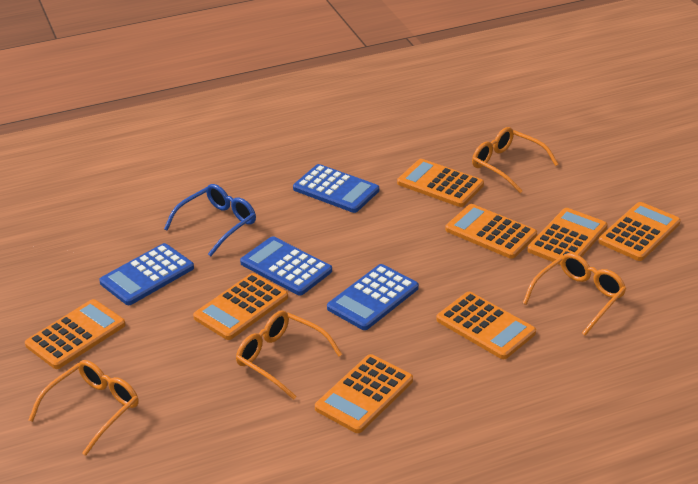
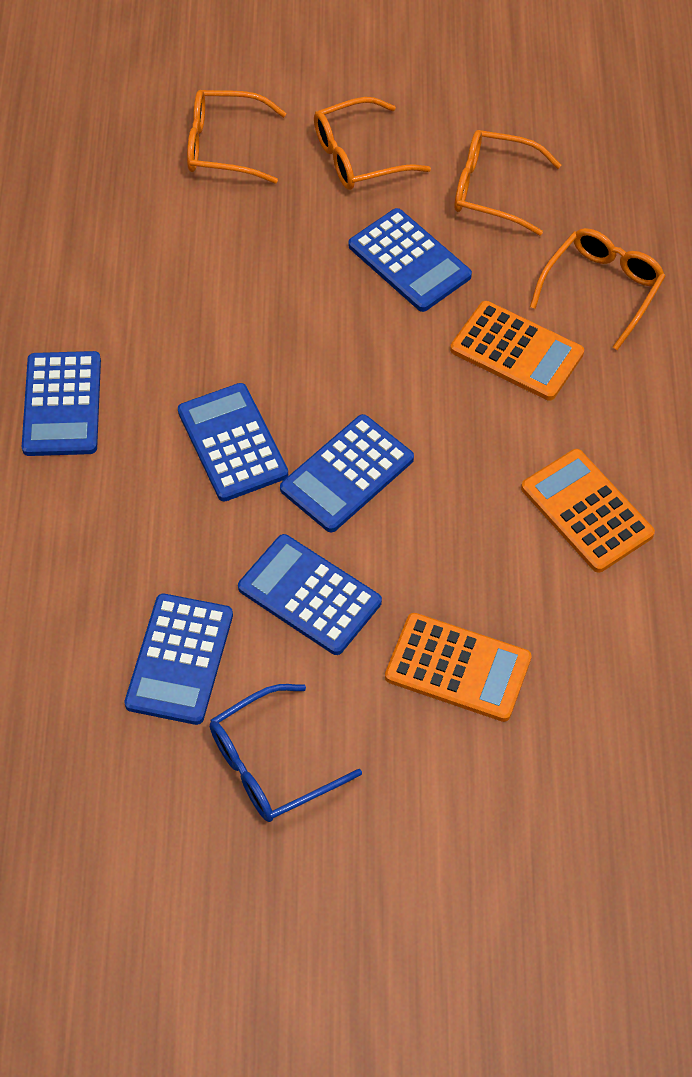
blue calculator: [99,243,194,305] [240,236,332,295] [293,164,379,213] [327,264,419,330] = 4 -> [22,351,101,456] [124,594,233,725] [178,383,288,502] [238,534,382,655] [280,414,414,532] [348,208,472,312] = 6
orange calculator: [25,299,126,369] [193,273,288,340] [315,354,413,433] [397,159,484,207] [436,292,536,359] [445,204,537,259] [528,208,607,265] [598,202,681,261] = 8 -> [385,613,532,722] [450,301,584,401] [521,449,655,573] = 3

